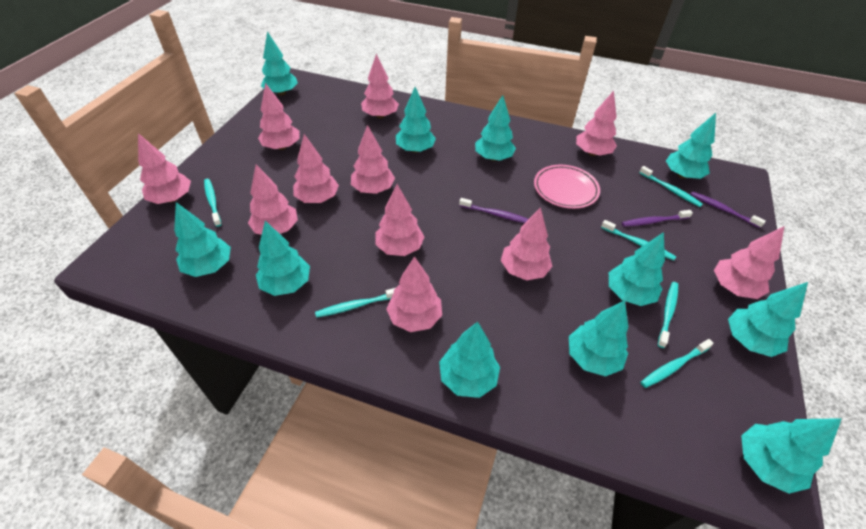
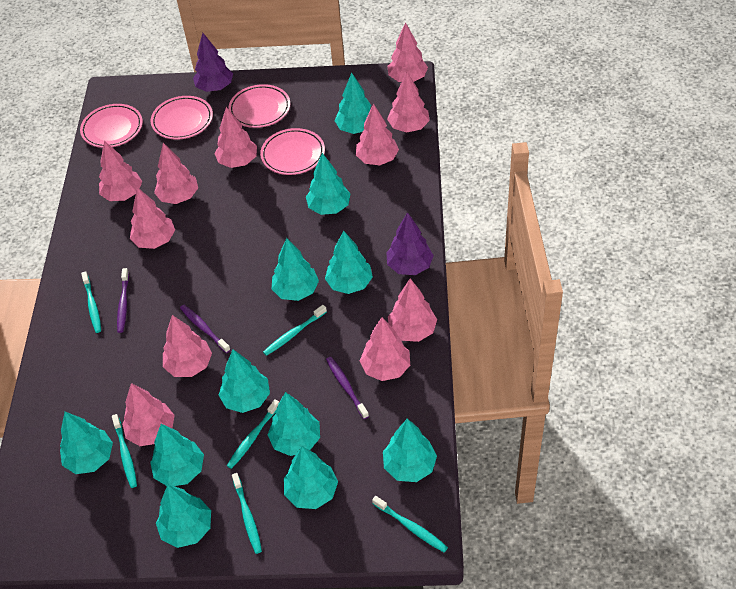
pink plate: [534,165,600,209] = 1 -> [80,104,143,148] [151,96,213,140] [228,84,290,128] [260,128,325,175] = 4
purple tree: none = 0 -> [193,33,233,92] [386,212,434,275] = 2

